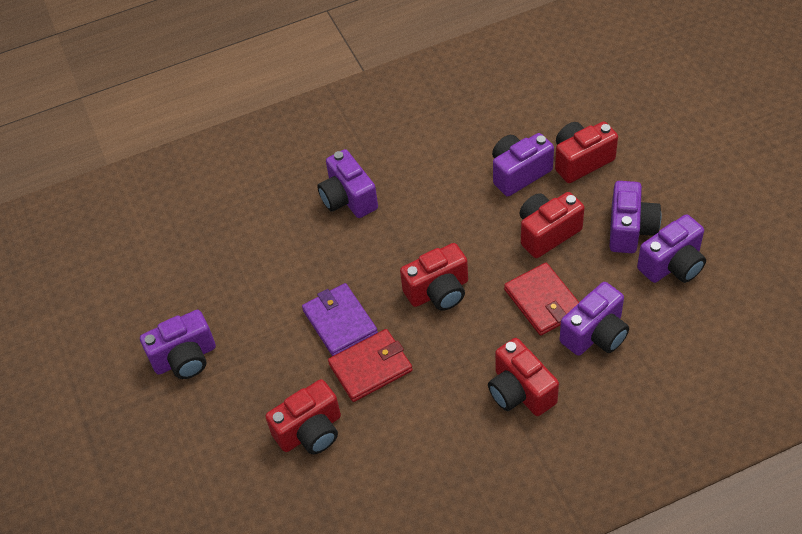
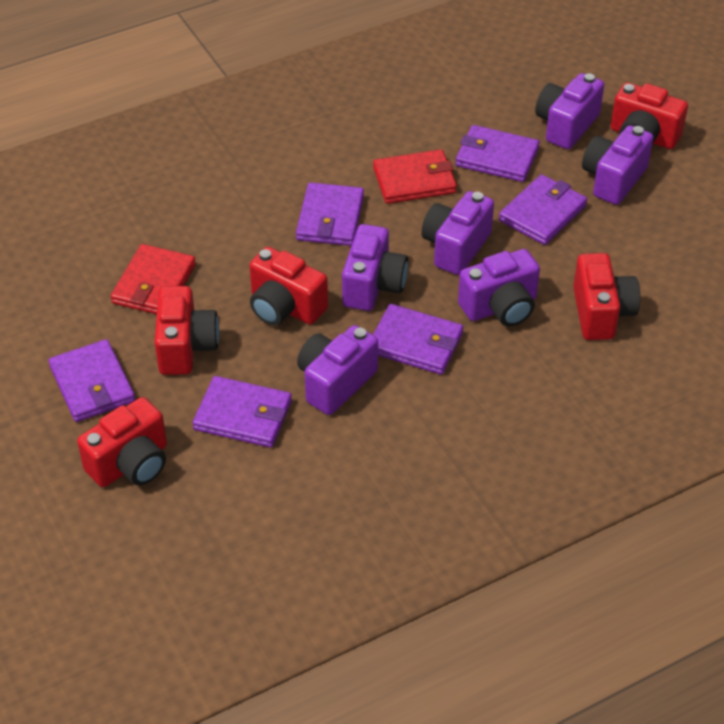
purple wallet: [302,283,378,356] = 1 -> [49,339,135,422] [192,376,292,448] [296,182,364,246] [373,304,463,375] [456,125,540,182] [499,174,587,245] = 6

